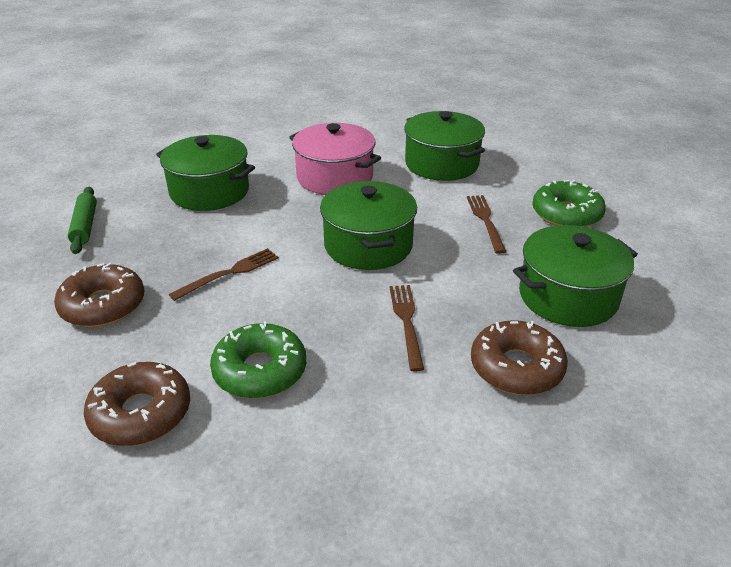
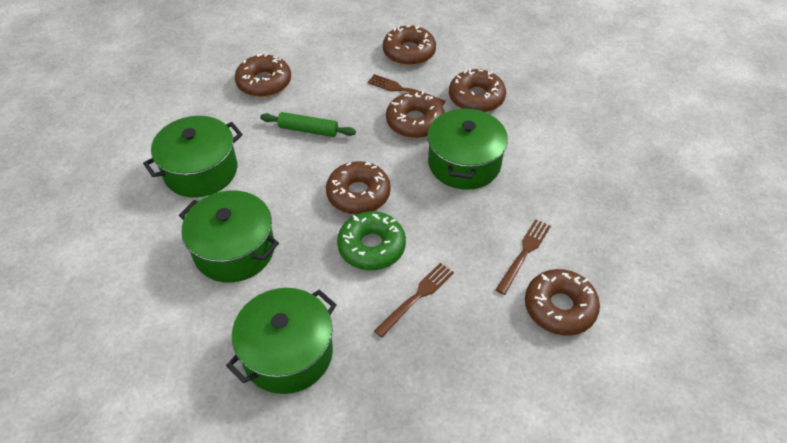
brown donut: [54,263,144,327] [84,362,190,446] [471,320,568,395] = 3 -> [235,54,291,97] [326,161,391,214] [383,25,436,66] [386,91,445,138] [449,69,506,112] [525,269,600,336] = 6
green donut: [210,321,306,399] [532,180,606,227] = 2 -> [337,211,406,270] = 1
pink pot: [289,123,381,195] = 1 -> none = 0

